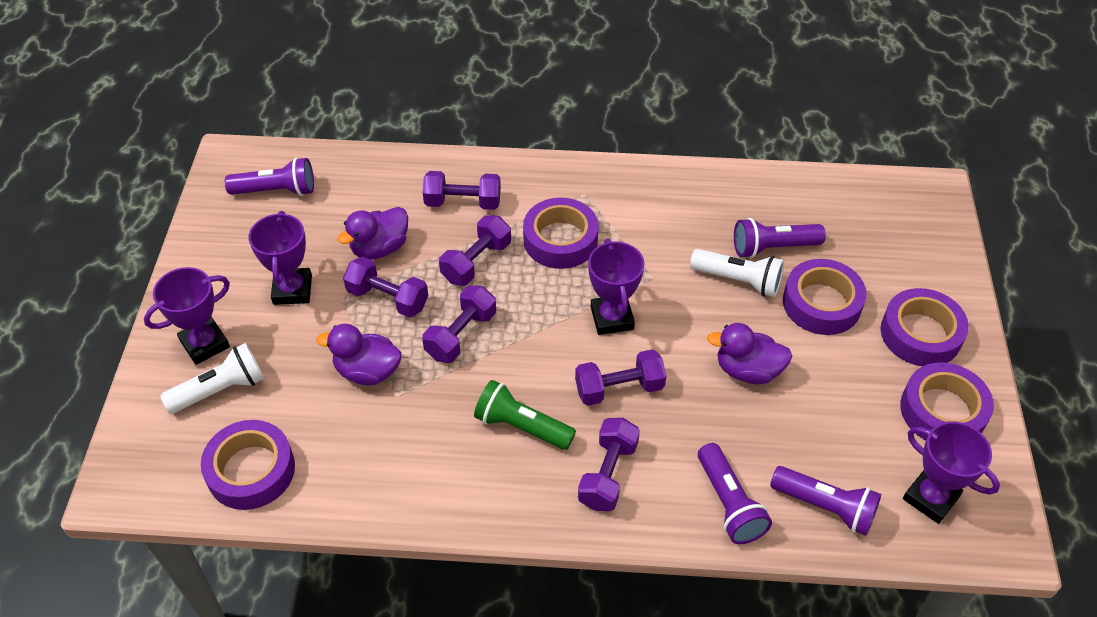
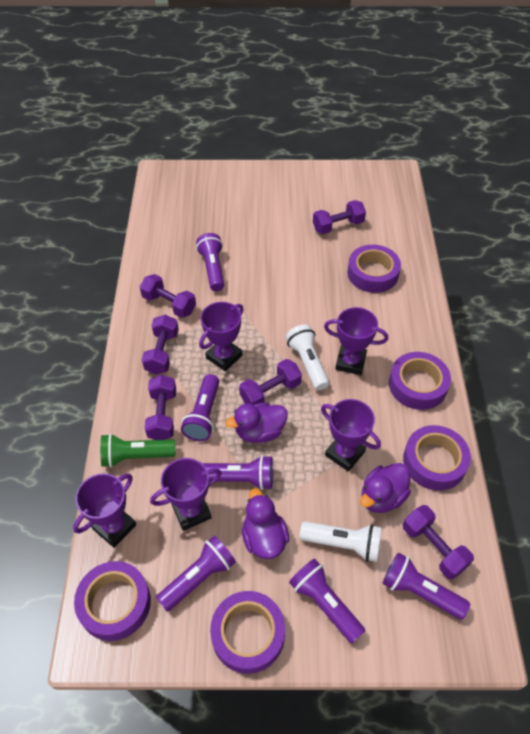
purple flashlight: [225,157,314,196] [698,443,772,544] [734,218,826,258] [770,466,881,536] = 4 -> [156,535,236,612] [181,374,219,441] [196,233,224,291] [202,455,273,490] [289,559,365,643] [383,552,470,620] = 6
purple trophy: [144,267,230,365] [249,211,312,305] [588,239,645,335] [903,421,1000,524] = 4 -> [73,473,136,548] [150,458,222,531] [199,302,244,371] [321,399,381,472] [324,307,388,375] = 5

